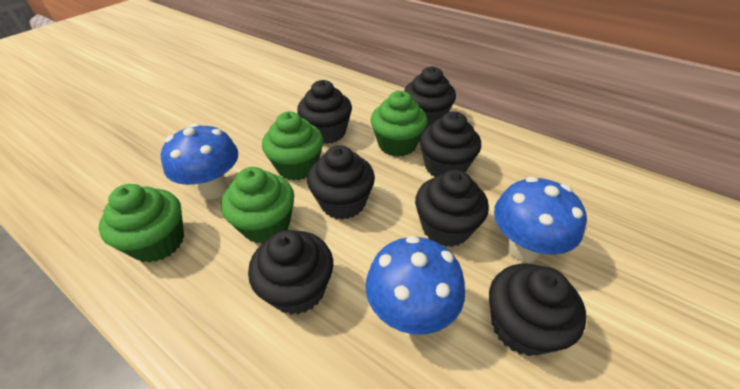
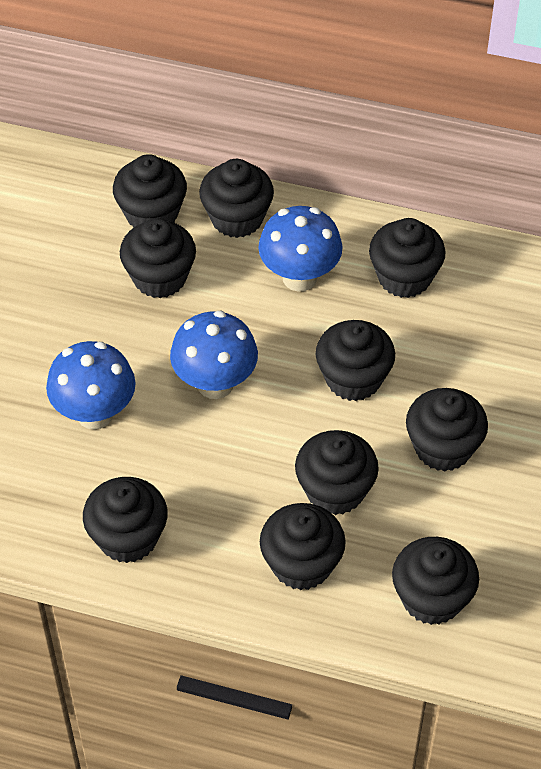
black cupcake: [248,230,333,315] [297,80,352,144] [307,145,375,219] [404,66,456,127] [415,169,489,247] [420,111,481,177] [489,264,587,356] = 7 -> [83,477,168,563] [113,154,187,228] [120,218,196,298] [199,159,274,238] [260,503,346,590] [295,430,379,515] [316,320,395,401] [369,218,446,298] [392,537,479,625] [406,388,488,471] = 10
green cupcake: [99,184,184,263] [221,167,294,243] [262,112,323,181] [371,91,427,157] = 4 -> none = 0

